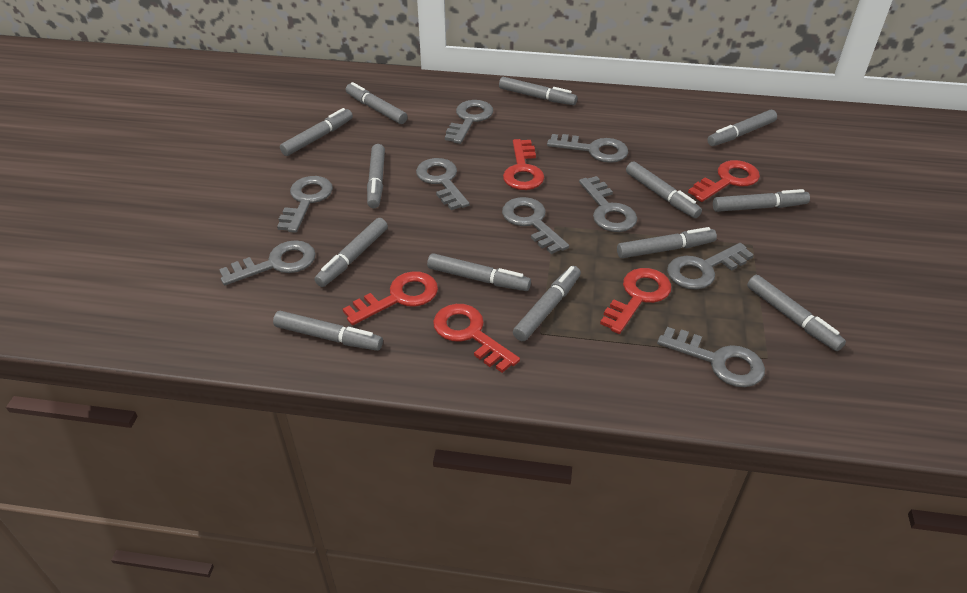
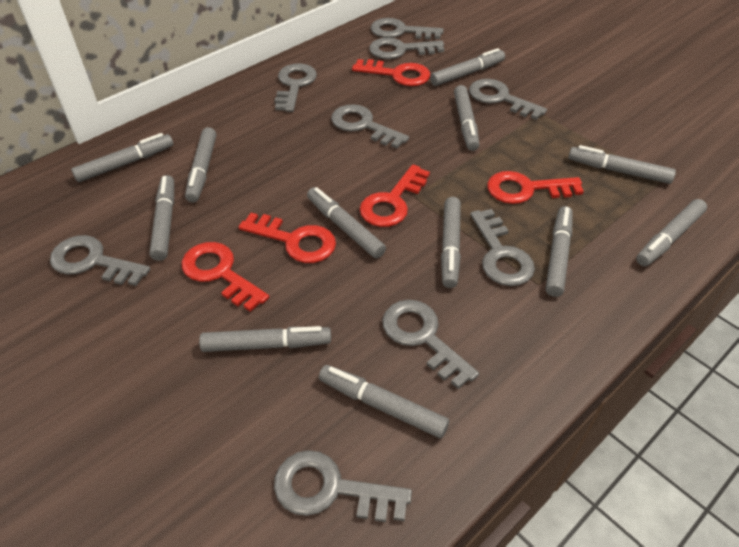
grey marker: [273,311,383,351] [280,108,353,156] [314,218,388,287] [346,82,408,124] [367,144,385,208] [427,253,531,291] [499,77,577,105] [513,266,581,341] [617,227,717,258] [626,161,702,218] [707,110,777,146] [713,189,810,212] [747,275,846,351] = 13 -> [71,133,173,182] [149,175,174,261] [185,127,216,203] [199,326,331,352] [307,187,386,258] [319,365,449,438] [430,48,505,86] [441,197,461,288] [454,85,479,151] [546,206,573,297] [568,145,676,184] [636,199,707,266] = 12

